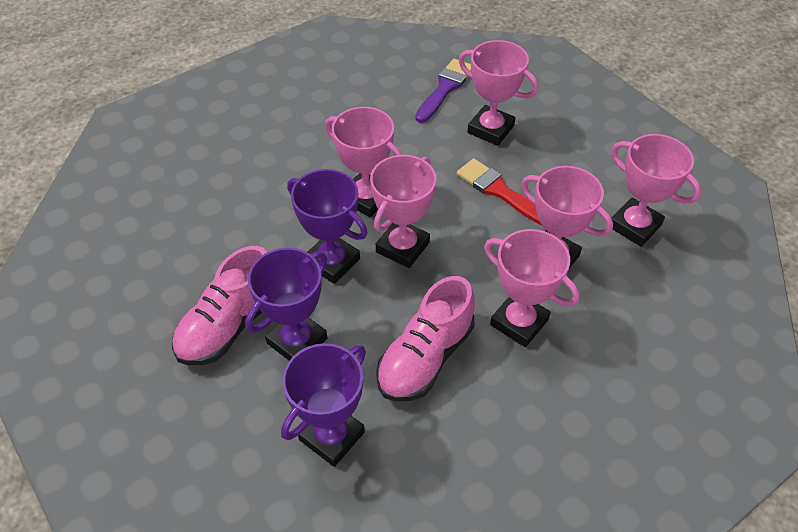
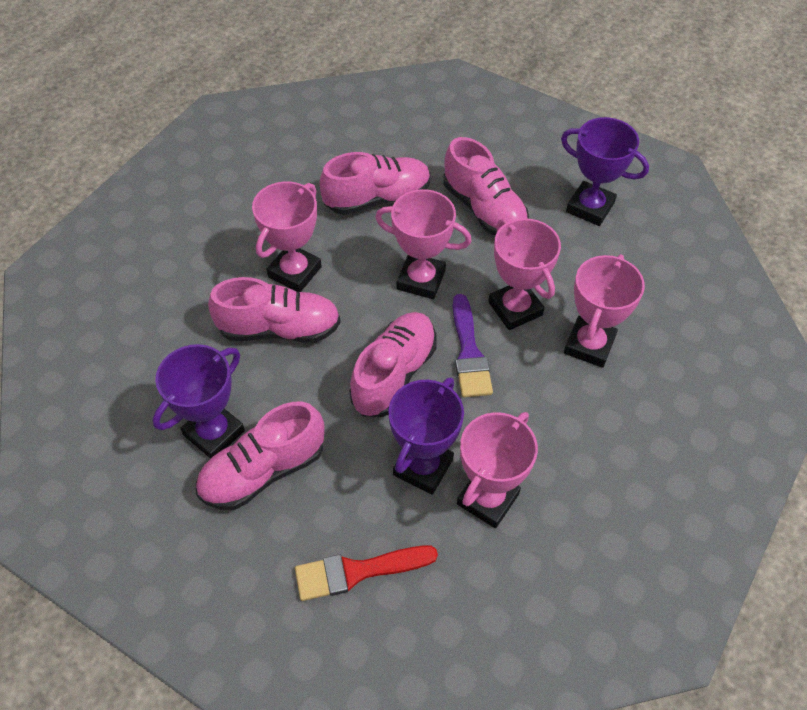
pink shoe: [172,246,267,365] [376,276,475,401] = 2 -> [196,402,325,510] [208,277,341,343] [320,152,431,215] [349,312,437,417] [443,137,529,236] = 5
pink trophy: [325,107,402,217] [370,155,436,268] [459,40,538,146] [484,229,580,347] [521,166,613,270] [611,134,701,247] = 6 -> [252,181,322,292] [375,189,472,299] [457,412,538,528] [488,218,561,330] [564,254,645,368] = 5

